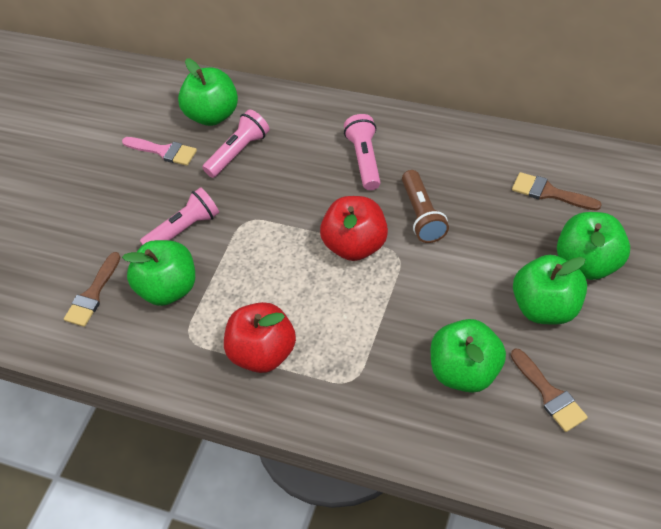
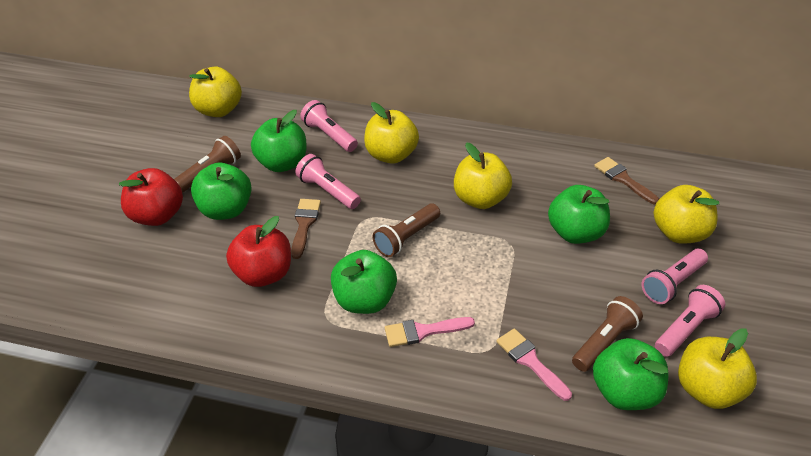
brown brush: [64,252,121,327] [511,349,588,432] [512,172,602,211] = 3 -> [291,199,321,259] [594,157,659,204] = 2
brown flashlight: [402,170,449,243] = 1 -> [174,136,241,192] [373,204,440,257] [572,296,643,372] = 3
pink brush: [122,137,197,166] = 1 -> [385,317,475,347] [496,328,572,401] = 2
pink flashlight: [140,187,219,245] [202,109,270,178] [344,114,381,190] = 3 -> [295,154,361,209] [300,100,358,152] [642,249,708,304] [655,285,725,357] = 4
yellow apple: none = 0 -> [189,67,242,117] [364,102,419,164] [454,142,512,209] [654,185,719,244] [678,328,757,409] = 5

